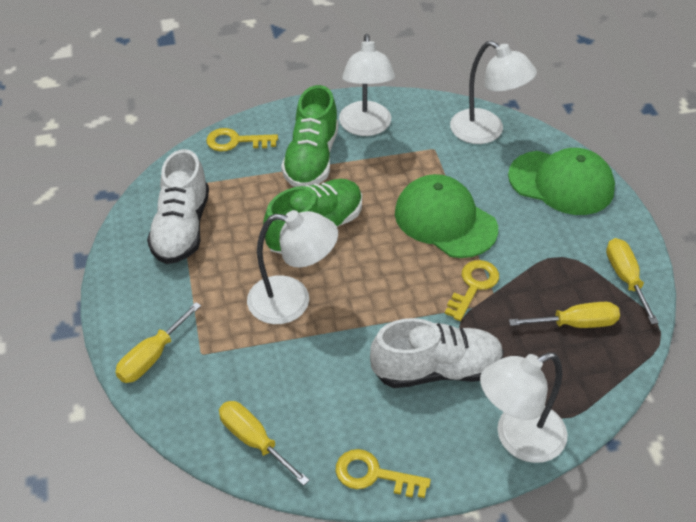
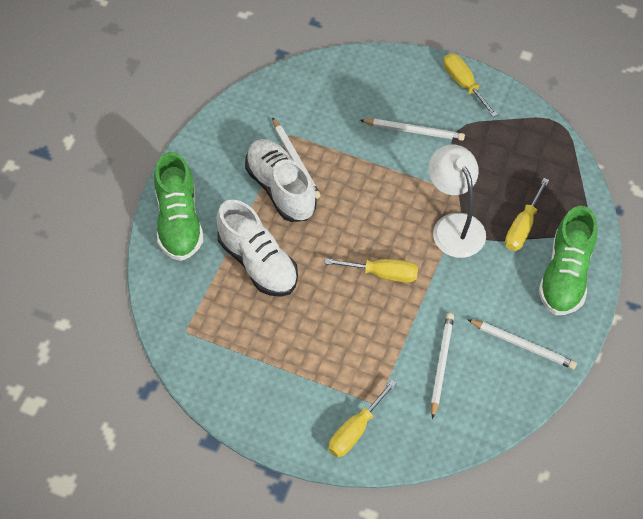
green cap: [395,174,498,258] [508,148,615,215] = 2 -> none = 0
white lamp: [247,210,338,324] [339,34,395,136] [450,41,537,144] [480,352,568,463] = 4 -> [428,145,486,258] = 1
white pencil: none = 0 -> [272,117,321,199] [360,119,465,141] [431,313,454,419] [467,319,577,369] = 4
yellow key: [206,128,278,151] [335,449,431,498] [445,260,499,321] = 3 -> none = 0

